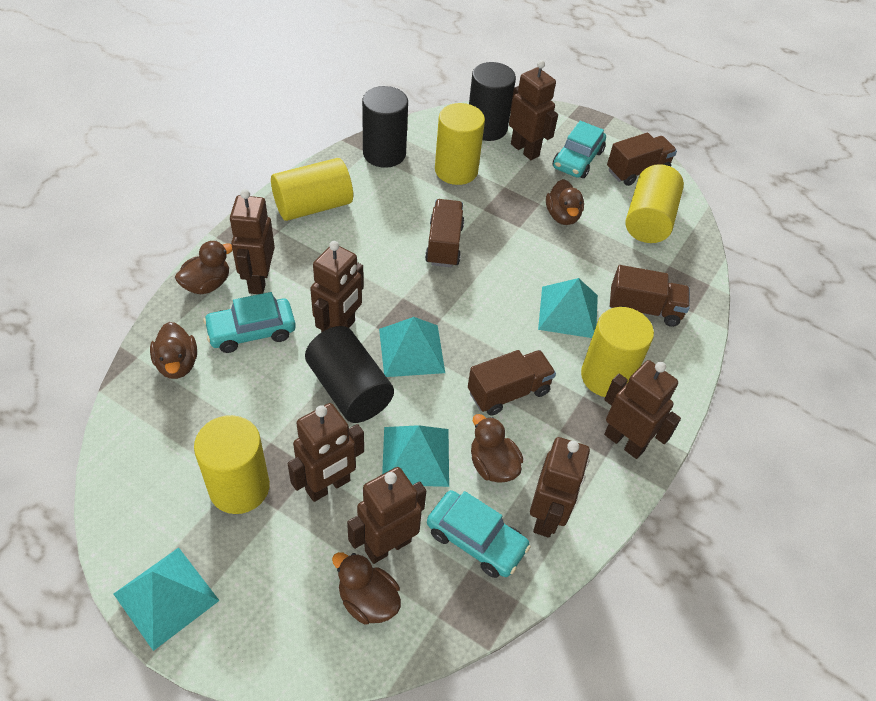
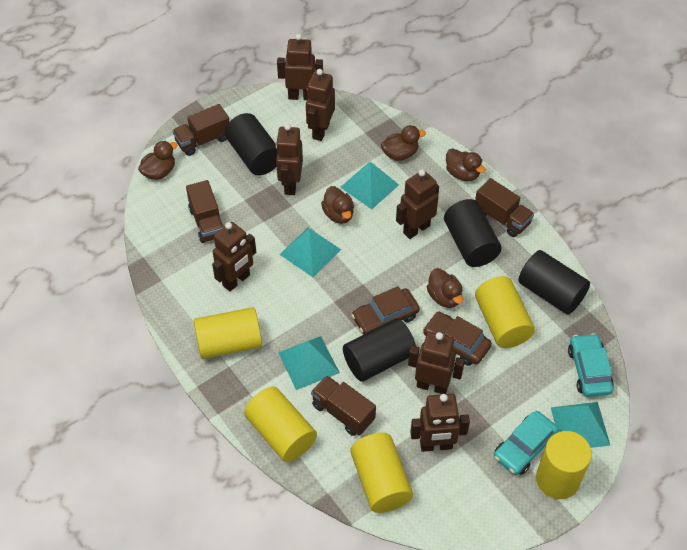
black cylinder: [305,326,394,423] [362,86,408,168] [469,62,516,141] = 3 -> [225,113,277,175] [343,318,416,382] [444,199,502,267] [518,250,590,315] = 4
brown car: none = 0 -> [351,286,420,335] [423,312,492,366] = 2
turquoise car: [203,292,296,353] [427,490,531,578] [552,121,606,178] = 3 -> [494,411,559,475] [568,333,614,397] = 2

